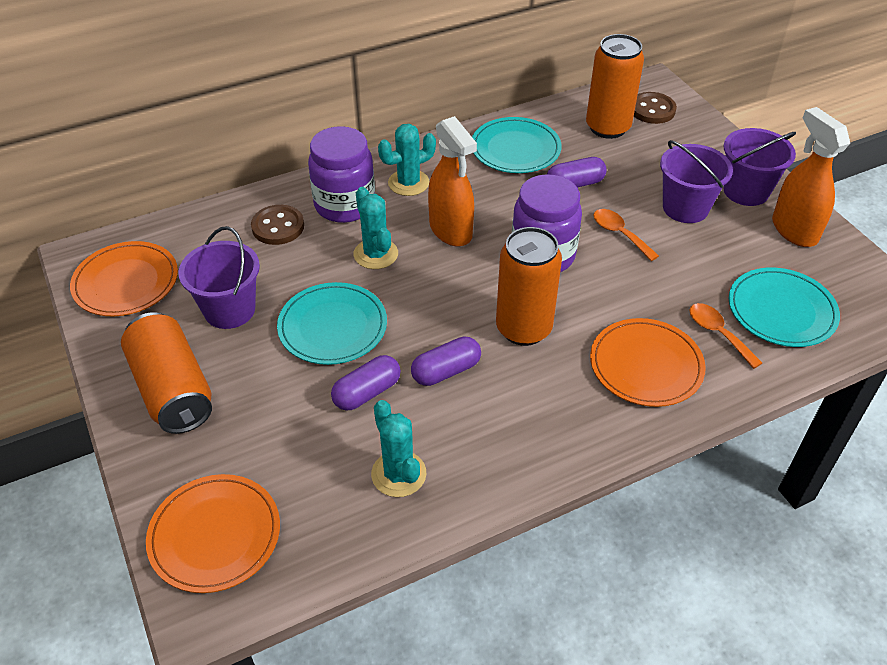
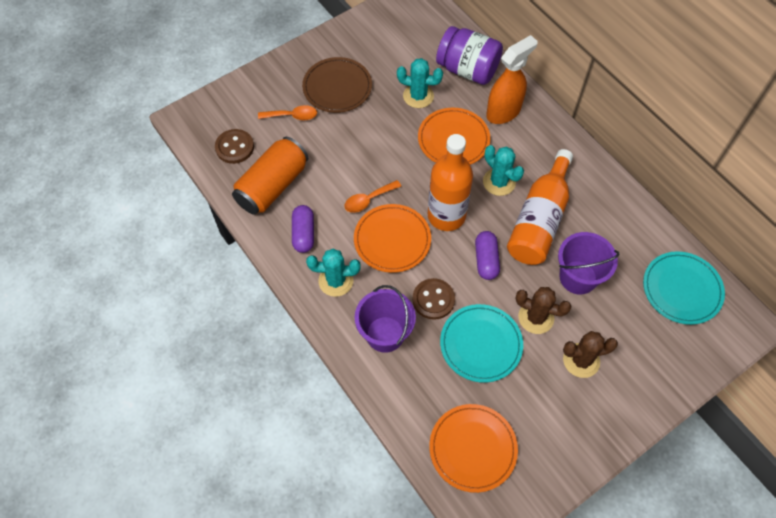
brown cactus: none = 0 -> [515,287,572,334] [563,331,618,378] = 2
brown plate: none = 0 -> [302,57,372,113] = 1
orange bottle: none = 0 -> [428,134,473,231] [507,149,573,265] = 2
orange can: [121,312,212,434] [496,227,562,346] [586,34,644,139] = 3 -> [232,137,308,215] = 1
orange spray bottle: [428,116,477,246] [772,107,850,247] = 2 -> [486,35,538,124] = 1
purple bucket: [178,226,260,329] [660,140,733,223] [724,128,796,206] = 3 -> [355,285,416,353] [558,232,620,295] = 2
purple capsule: [331,355,401,410] [411,337,481,386] [547,157,606,188] = 3 -> [292,205,314,253] [475,231,500,280] = 2
purple jar: [308,126,375,223] [512,174,582,272] = 2 -> [436,26,503,85] = 1
turquoise plate: [277,282,387,365] [472,117,562,173] [729,267,840,347] = 3 -> [440,304,523,383] [643,251,725,325] = 2

